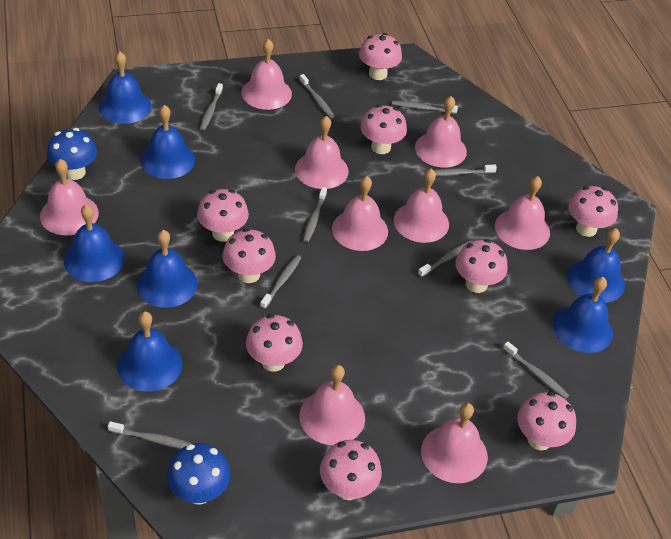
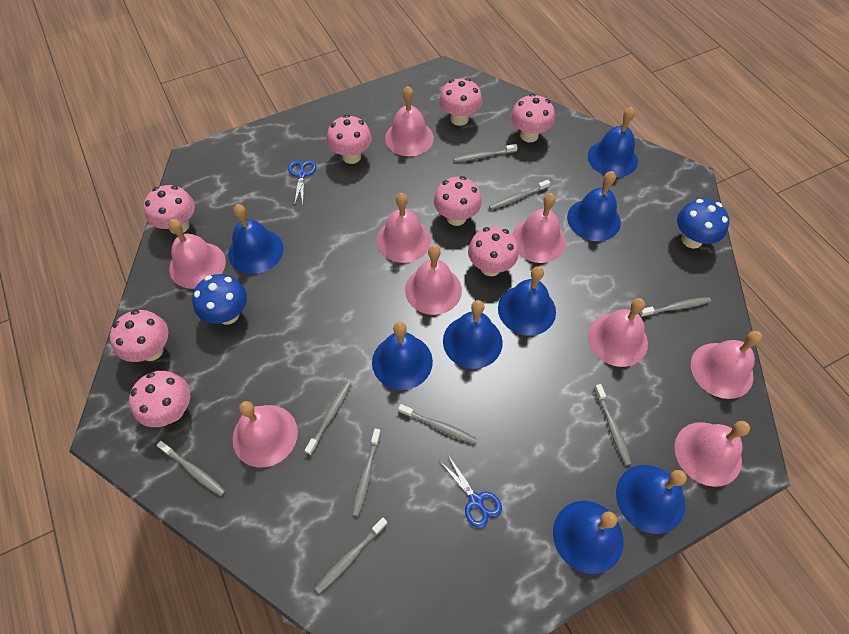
blue bell: [64,204,124,282] [99,51,151,124] [117,311,182,392] [137,230,198,308] [140,105,195,179] [553,277,613,353] [567,228,625,303] = 7 -> [228,204,284,274] [372,322,433,390] [443,300,503,369] [498,266,556,336] [553,501,624,574] [567,171,621,241] [588,107,638,177] [616,465,687,534] = 8
blue scissors: none = 0 -> [288,160,316,206] [441,455,502,528] = 2
pink mushroom: [197,189,249,242] [223,228,276,283] [246,314,303,372] [320,440,382,500] [359,33,402,80] [360,105,407,154] [455,239,507,293] [517,392,576,450] [568,186,618,237] = 9 -> [110,310,168,362] [129,371,190,427] [144,185,195,234] [327,115,372,164] [434,176,482,226] [439,78,482,126] [468,226,519,276] [511,94,555,143] = 8

